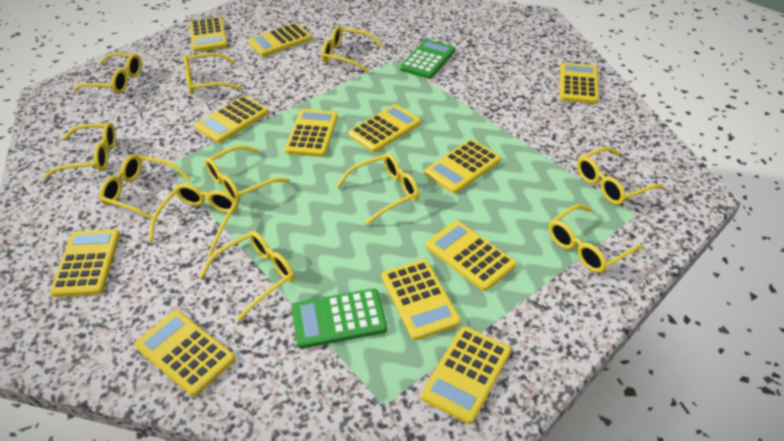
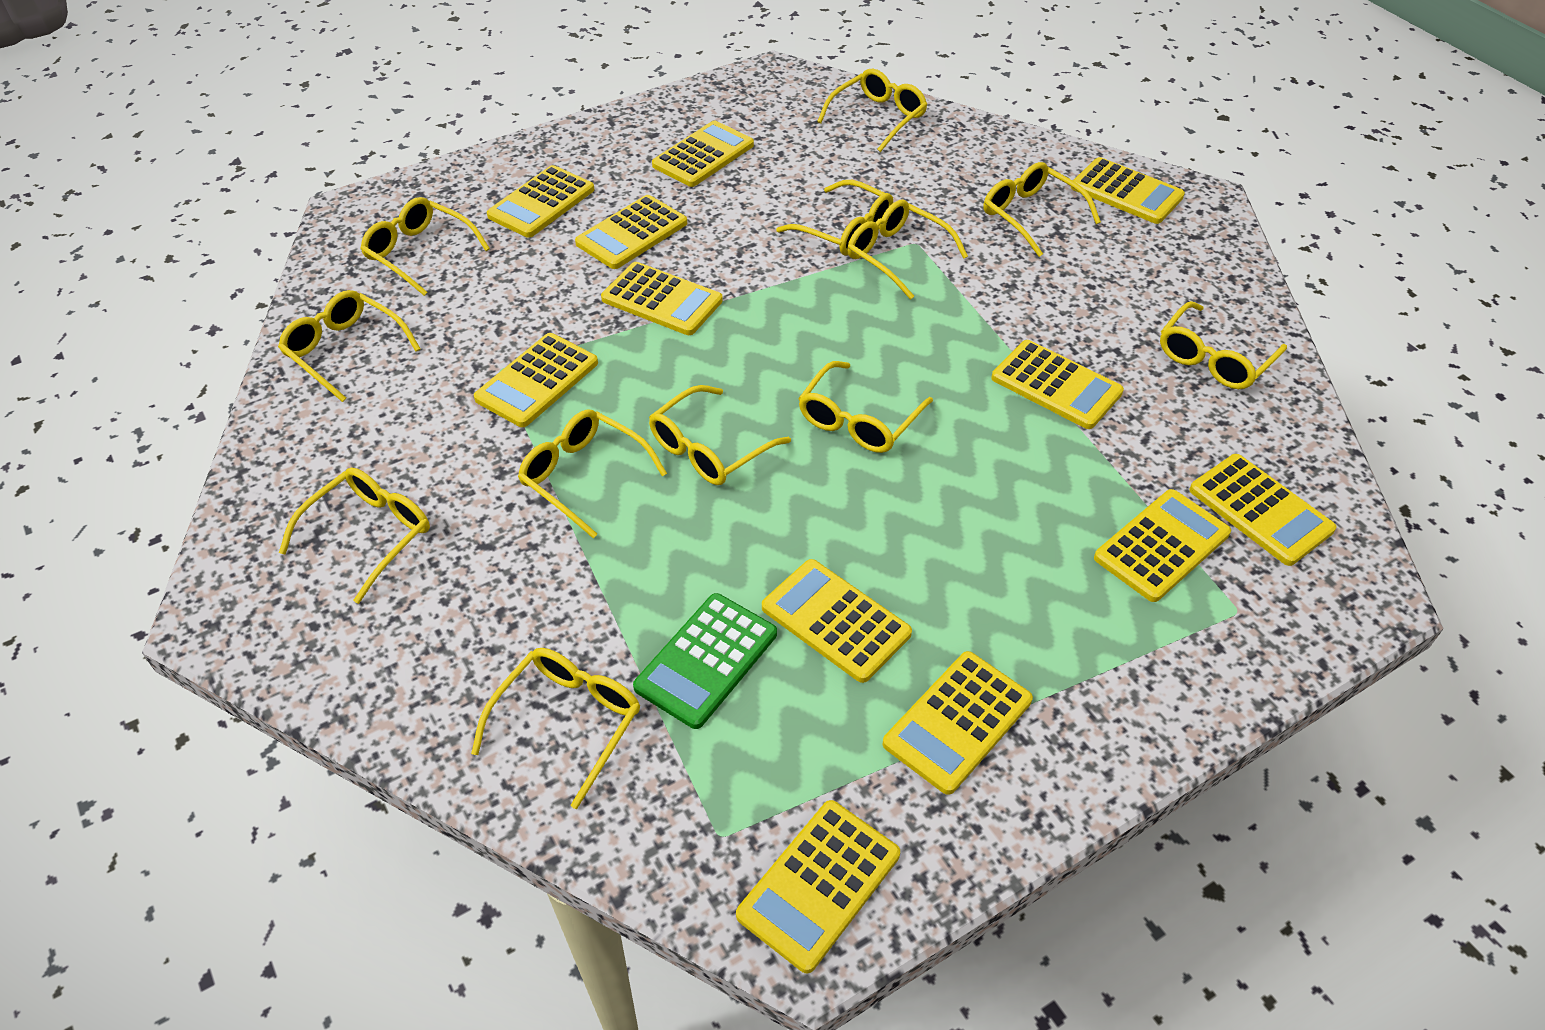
green calculator: [291,288,387,349] [400,39,455,79] = 2 -> [633,593,777,729] = 1
yellow glasses: [44,122,116,178] [73,53,142,94] [99,154,191,222] [149,183,238,256] [183,53,242,95] [198,231,294,321] [205,145,290,202] [322,26,383,73] [336,153,419,226] [549,204,643,273] [577,147,663,205] = 11 -> [278,290,421,402] [279,468,430,604] [360,197,490,296] [471,648,640,809] [518,409,667,538] [649,385,791,485] [776,180,893,256] [798,361,933,453] [817,69,927,152] [847,200,968,300] [984,162,1101,257] [1160,301,1287,389] = 12

